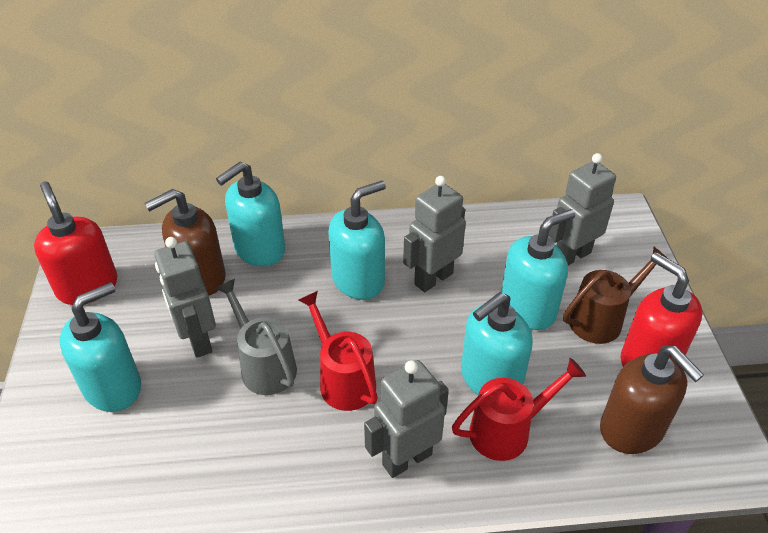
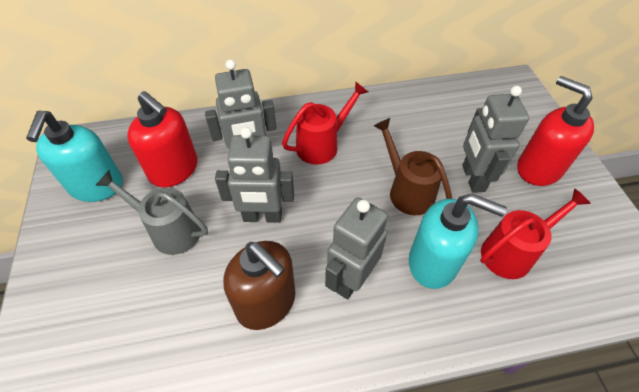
brown soap dispenser: [144,189,226,295] [600,346,704,454] = 2 -> [223,241,295,330] = 1
turquoise soap dispenser: [60,282,141,412] [216,162,285,267] [328,181,386,300] [461,292,533,395] [501,209,575,330] = 5 -> [26,111,123,202] [409,194,507,289] = 2

